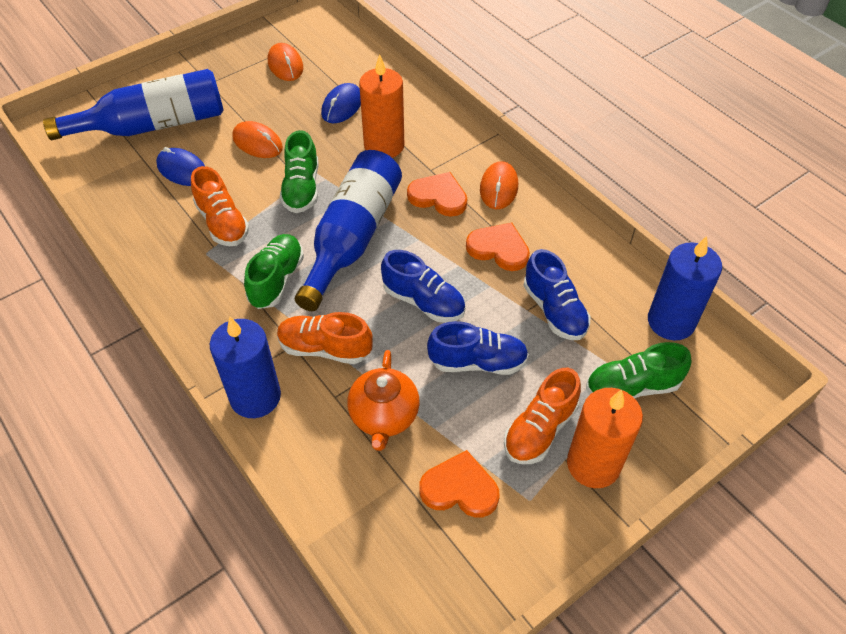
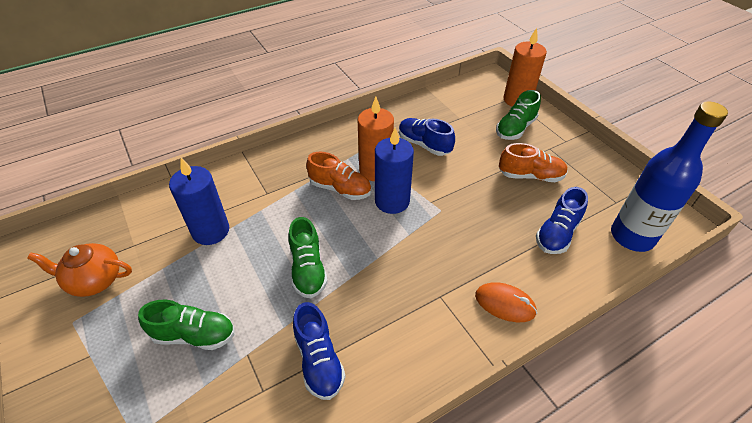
blue bottle: [43,69,223,140] [295,150,402,311] = 2 -> [611,102,728,252] = 1
blue mouse: [156,147,205,186] [321,83,361,123] = 2 -> none = 0
orange heart: [407,172,467,217] [419,450,500,518] [466,223,530,271] = 3 -> none = 0
orange mouse: [232,121,283,158] [268,43,303,81] [480,161,518,209] = 3 -> [475,282,537,322] = 1
orange shoe: [191,166,250,246] [277,312,373,364] [504,368,581,464] = 3 -> [306,152,371,200] [499,143,568,182] = 2

